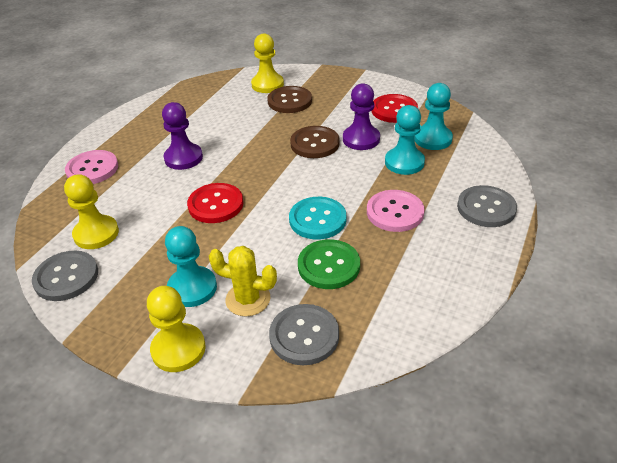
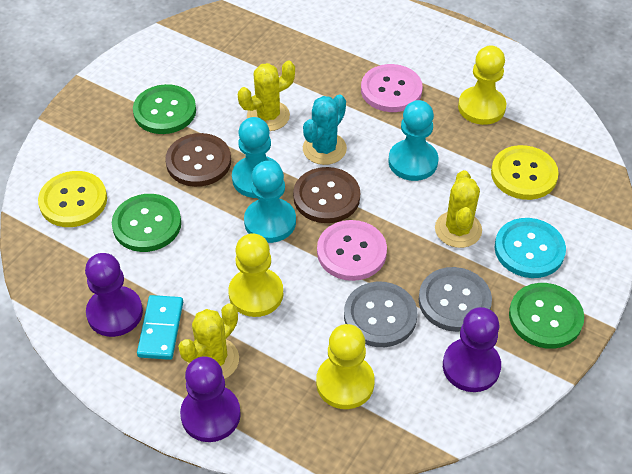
green button: [298,239,360,289] = 1 -> [112,194,181,252] [133,84,196,134] [509,283,584,349] = 3
grey button: [32,251,98,301] [269,304,339,365] [457,185,517,227] = 3 -> [344,282,417,347] [418,267,492,332] = 2
purple pawn: [162,102,203,170] [343,83,380,150] = 2 -> [85,253,143,337] [180,356,241,442] [443,307,501,392] = 3
red button: [187,183,243,223] [372,94,418,123] = 2 -> none = 0
turquoise cactus: none = 0 -> [303,94,347,165] = 1
turquoise domino: none = 0 -> [137,295,183,360] = 1
yellow button: none = 0 -> [38,171,107,227] [491,145,559,200] = 2
yellow cactus: [209,246,277,317] = 1 -> [178,303,239,379] [238,61,295,131] [435,170,482,248] = 3

